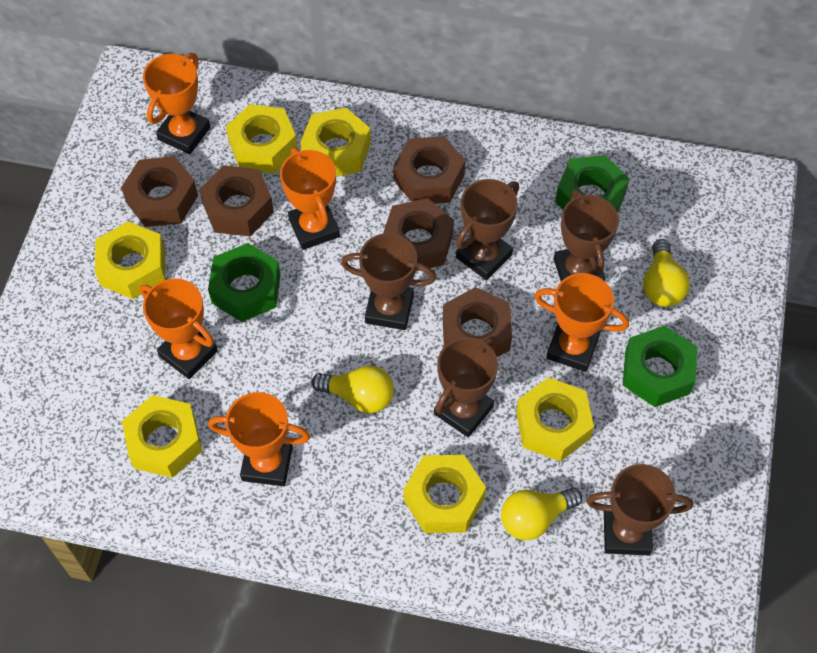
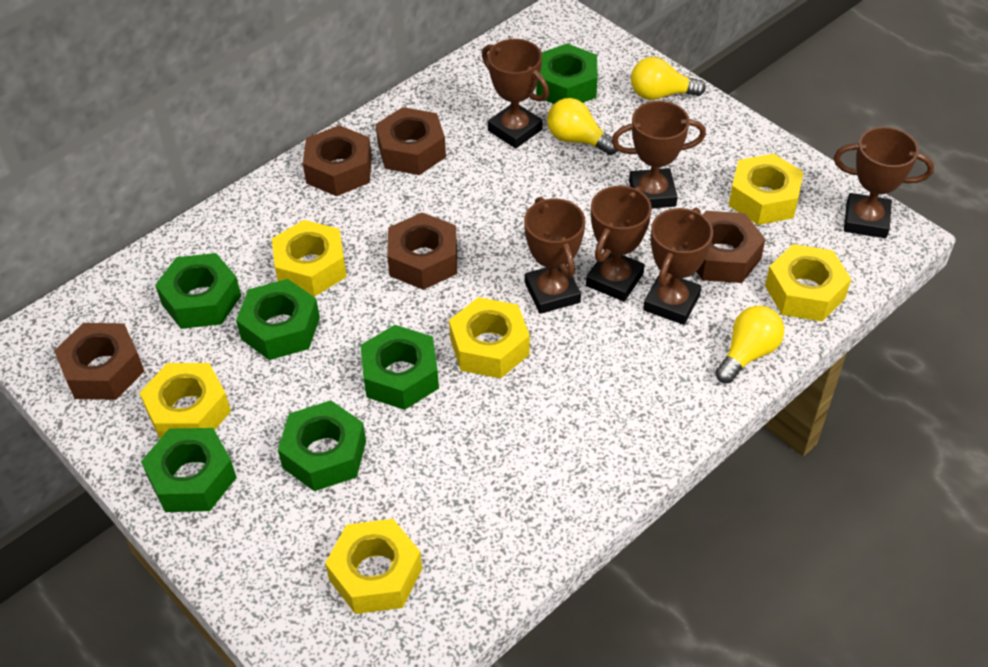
brown trophy: [341,233,436,330] [434,336,498,437] [456,179,519,280] [554,189,619,281] [586,464,693,555] = 5 -> [482,39,549,149] [524,197,585,314] [586,186,652,302] [611,101,706,208] [643,208,713,325] [834,127,934,238] = 6
green nut: [208,243,281,322] [555,155,629,213] [623,325,697,407] = 3 -> [141,428,237,512] [155,253,241,329] [236,279,320,360] [278,400,366,491] [360,325,439,410] [536,44,598,104] = 6
orange trophy: [140,279,218,379] [143,53,210,154] [208,392,311,486] [280,147,340,250] [534,273,629,372] = 5 -> none = 0

